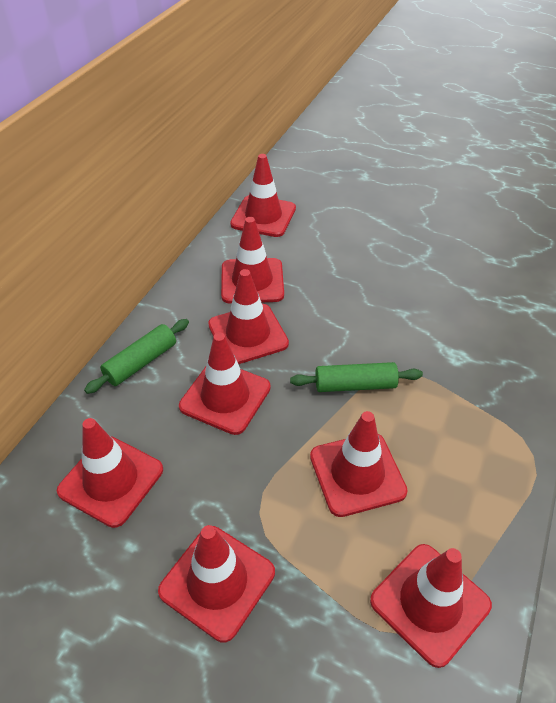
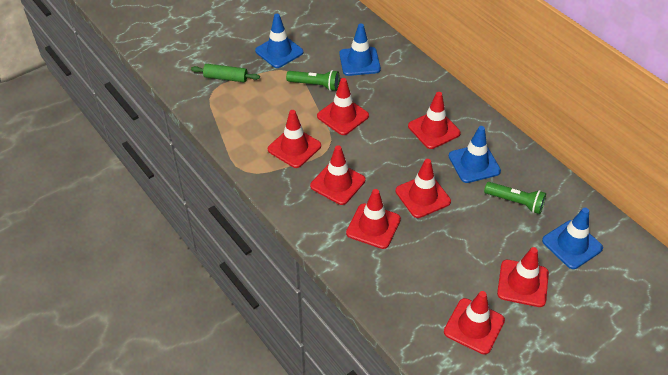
blue traffic cone: none = 0 -> [255,14,303,68] [339,24,381,76] [449,126,501,183] [542,208,603,269] = 4
green flashlight: none = 0 -> [286,70,340,91] [484,182,546,214] = 2
green rolling pin: [84,319,189,394] [290,362,423,392] = 2 -> [191,64,260,82] = 1

